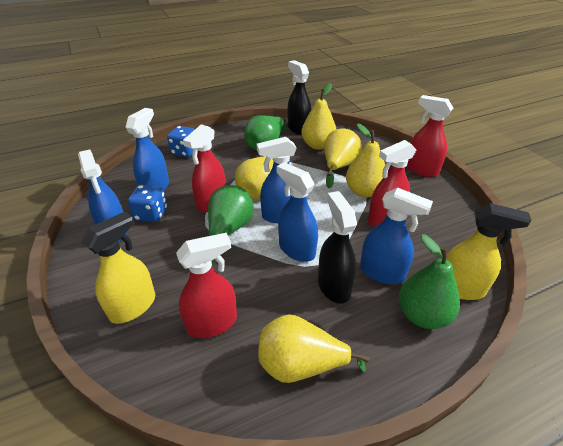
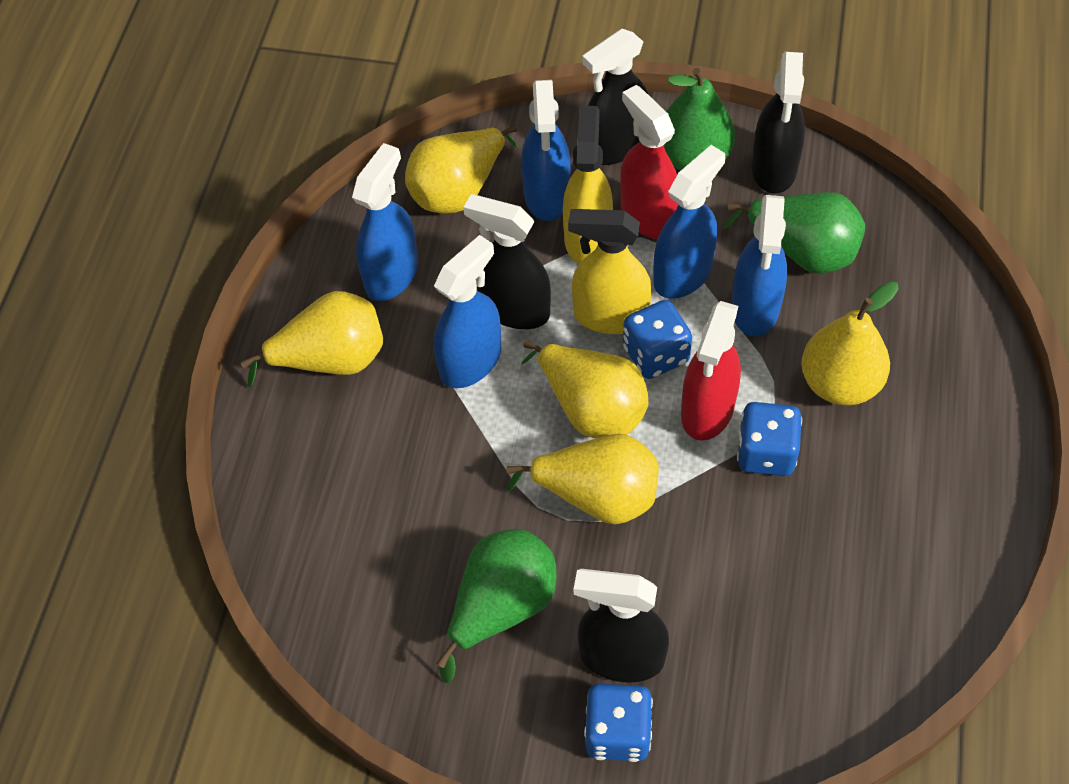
black spray bottle: [287,60,311,135] [318,191,357,304] = 2 -> [463,194,551,329] [574,569,669,683] [582,28,648,165] [752,52,805,194] = 4
blue dice: [128,185,167,222] [167,126,195,157] = 2 -> [584,684,653,762] [623,300,692,379] [737,402,802,476] = 3
red spray bottle: [176,233,237,338] [183,124,226,212] [368,140,416,227] [407,95,453,177] = 4 -> [620,85,678,239] [681,301,741,440] = 2

